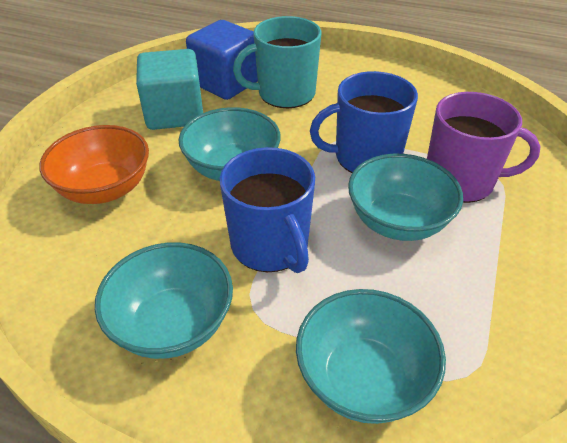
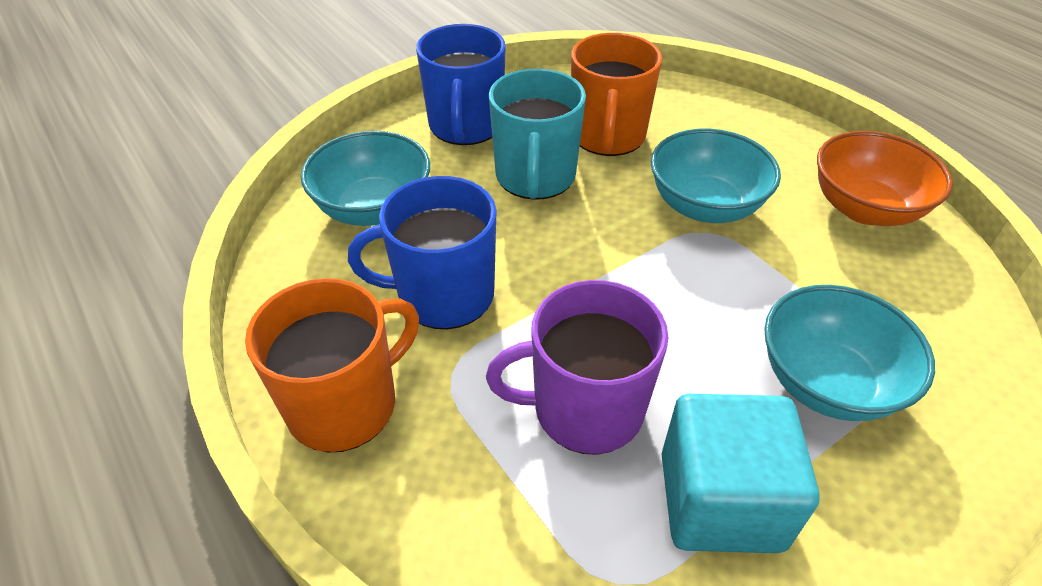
blue cube: [186,20,258,100] = 1 -> none = 0
orange mug: none = 0 -> [245,278,419,453] [571,33,662,156] = 2
turquoise bowl: [95,242,233,359] [179,107,281,181] [296,289,446,424] [348,154,463,241] = 4 -> [301,131,430,226] [651,129,781,223] [764,285,935,421] = 3

